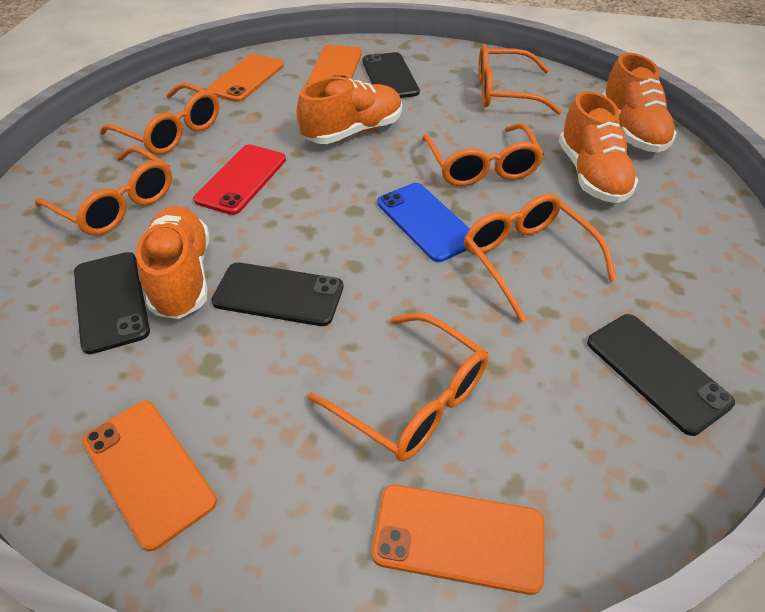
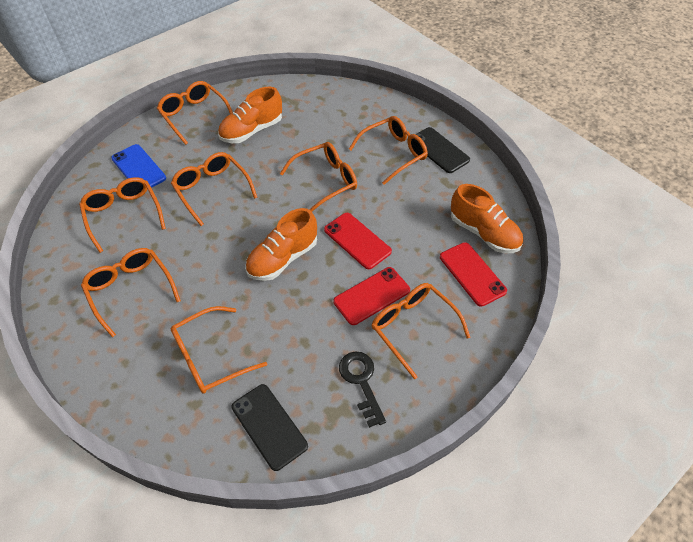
black key: none = 0 -> [339,351,386,428] = 1
black phone: [74,252,150,354] [212,262,344,326] [362,52,420,98] [587,314,735,436] = 4 -> [231,384,308,471] [415,127,470,173] = 2
orange glasses: [35,146,172,236] [100,83,219,155] [307,313,488,461] [422,123,544,186] [464,194,617,322] [478,44,562,115] = 6 -> [79,177,166,253] [81,248,181,337] [157,81,233,145] [171,152,258,226] [171,306,267,394] [280,142,357,212] [349,116,428,185] [371,283,471,379] = 8
orange phone: [82,400,217,551] [206,54,284,102] [307,45,362,85] [372,485,545,595] = 4 -> none = 0
orange shoe: [136,206,209,319] [297,77,402,144] [559,91,638,203] [602,53,677,153] = 4 -> [218,86,282,143] [245,208,317,281] [451,184,523,253] = 3
red phone: [193,145,286,215] = 1 -> [324,213,392,269] [333,267,410,325] [440,242,507,307] = 3

